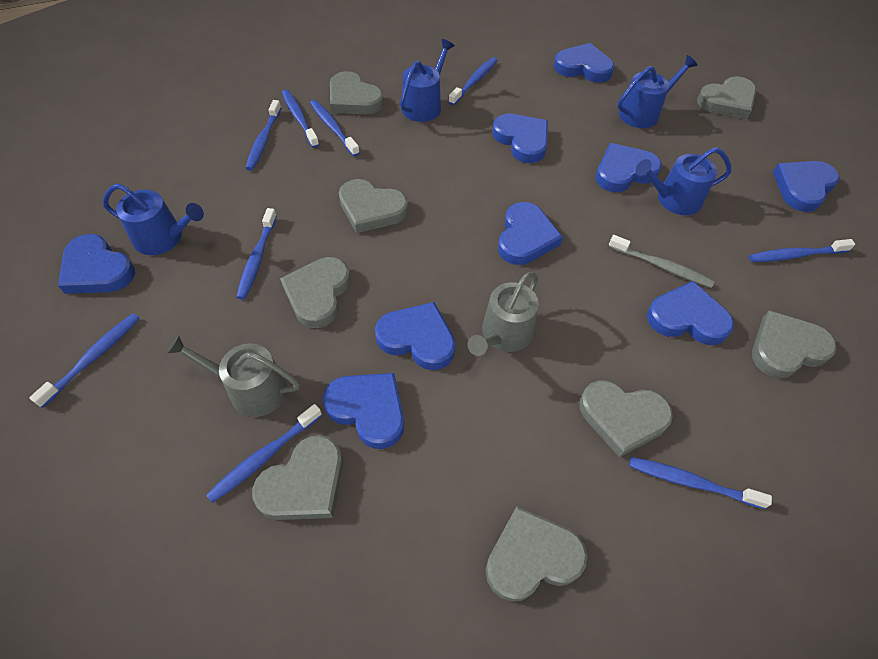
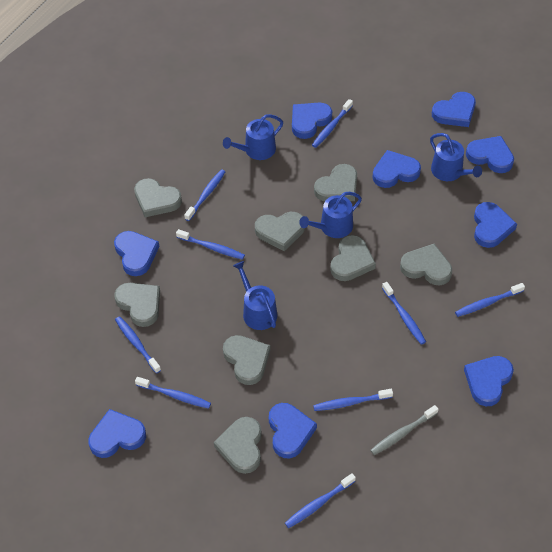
grey watering can: [166,335,300,417] [468,272,539,356] = 2 -> none = 0

